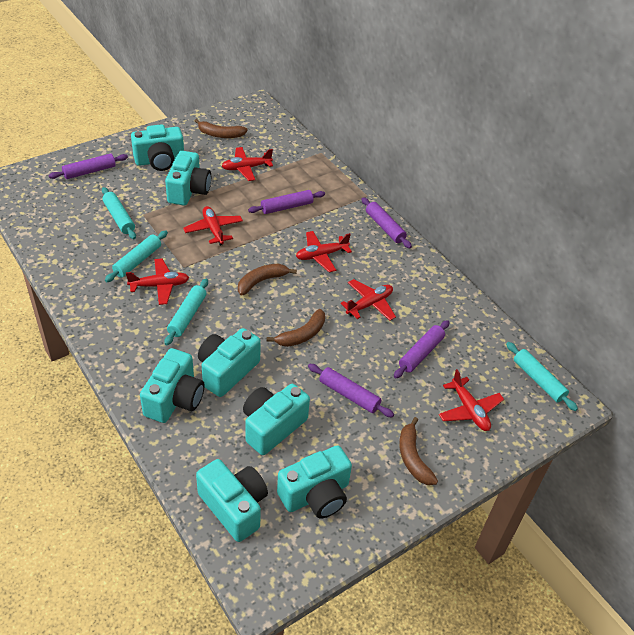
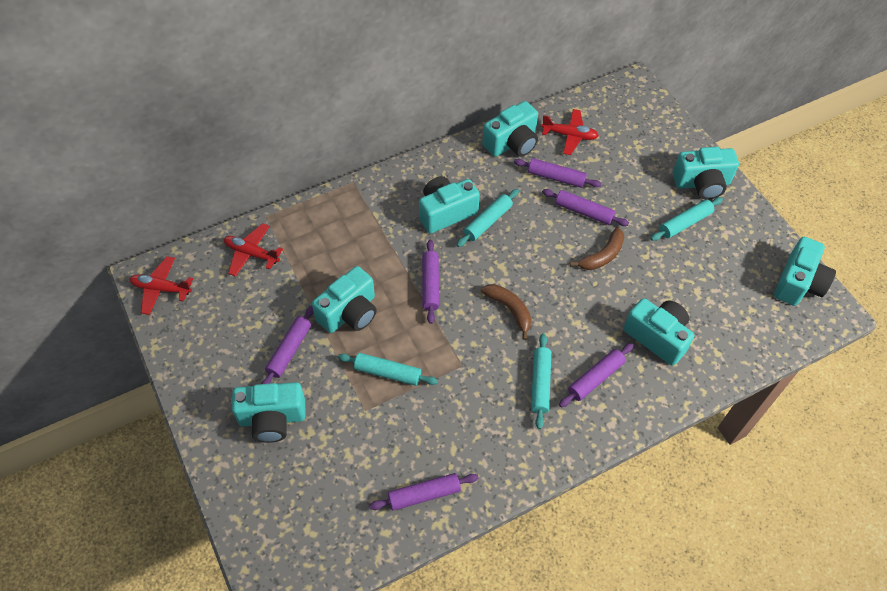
brown banana: [195,119,248,138] [238,264,297,295] [267,309,325,347] [399,417,438,485] = 4 -> [481,284,531,340] [570,227,624,270] = 2
purple rolling pin: [49,153,128,179] [248,190,325,214] [308,364,394,417] [362,197,412,248] [394,320,449,378] = 5 -> [261,306,314,384] [369,473,478,511] [422,240,439,324] [514,158,601,188] [542,189,629,226] [559,343,634,407] = 6
red plane: [126,259,189,305] [183,206,243,246] [222,147,273,181] [296,231,352,272] [340,279,396,321] [439,369,504,431] = 6 -> [129,256,193,315] [224,223,283,277] [541,109,599,155] = 3

